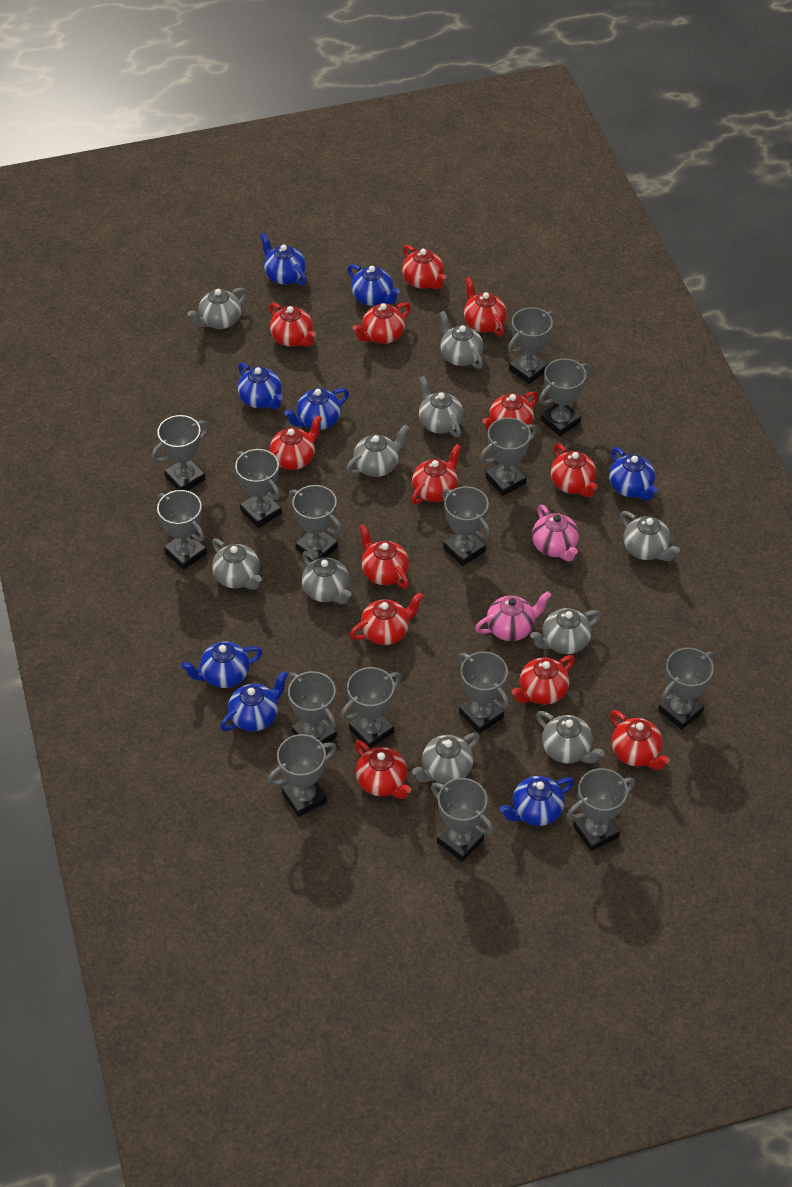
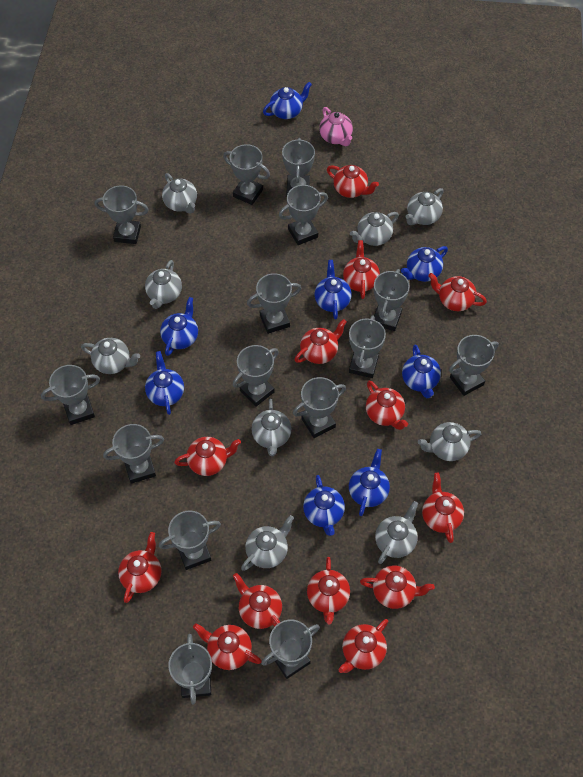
grey teapot: [188,288,247,329] [212,538,262,590] [302,551,351,604] [346,425,409,477] [412,733,480,784] [419,376,463,437] [439,311,484,369] [530,608,601,654] [536,711,604,763] [620,511,680,561] = 10 -> [81,338,140,374] [145,260,182,309] [162,173,197,214] [241,515,294,571] [252,399,291,456] [350,212,399,246] [375,501,418,564] [405,188,444,225] [418,422,481,461] = 9
pink teapot: [475,591,551,641] [532,504,579,562] = 2 -> [319,107,353,146] = 1

